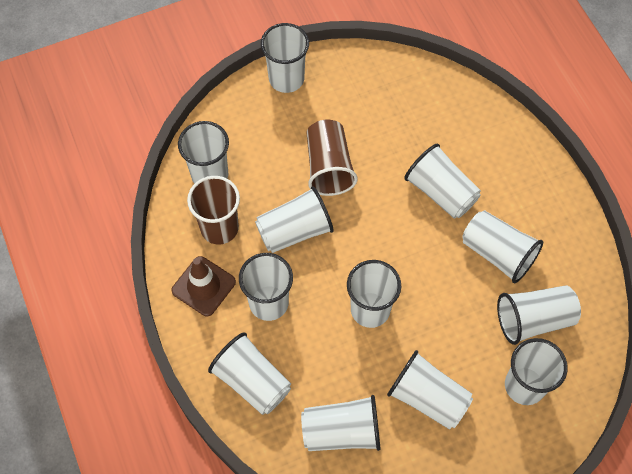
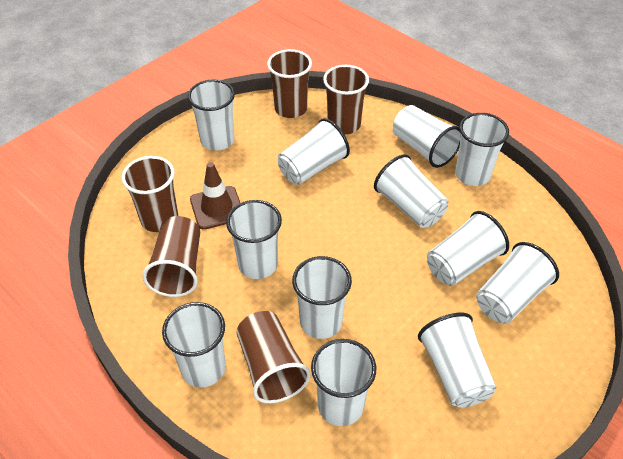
brown cup: [187,176,240,245] [307,119,358,196] = 2 -> [122,156,178,232] [142,216,200,297] [236,311,311,404] [267,49,312,118] [323,65,369,135] = 5

